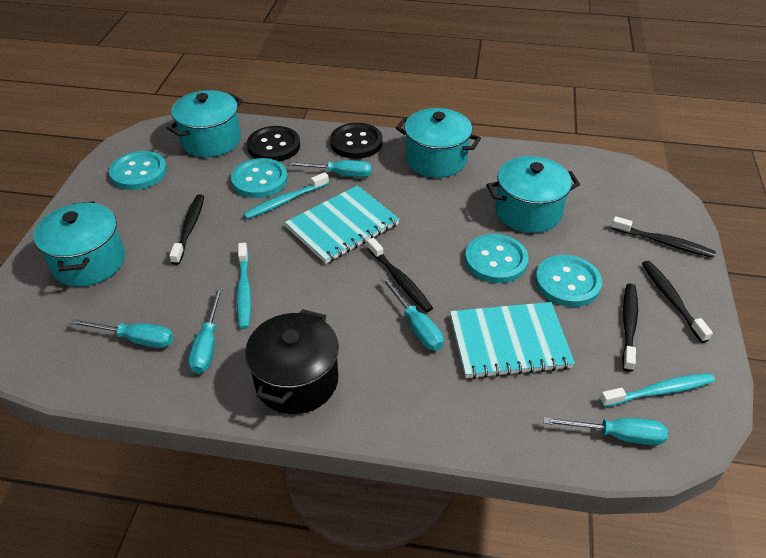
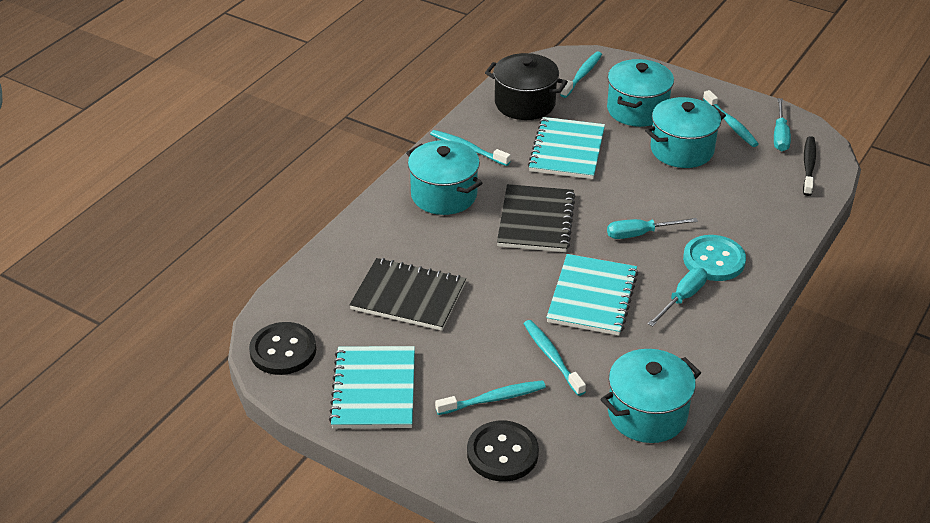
black notebook: none = 0 -> [349,258,466,331] [497,184,576,252] = 2
black toothbrush: [169,194,204,265] [367,238,433,313] [611,216,716,258] [622,284,638,372] [642,261,713,343] = 5 -> [803,136,816,196] = 1
turquoise button: [109,151,167,190] [231,158,288,198] [465,234,528,283] [535,255,602,307] = 4 -> [683,235,746,281] = 1
turquoise notebook: [285,185,400,264] [450,302,575,379] = 2 -> [329,346,415,428] [528,117,605,179] [546,254,638,336] = 3
turquoise screwdriver: [70,319,173,348] [188,288,223,374] [287,160,372,177] [381,277,444,351] [543,417,668,445] = 5 -> [607,218,698,239] [648,268,707,327] [774,98,791,151] = 3
turquoise toothbrush: [236,243,251,329] [243,172,329,219] [600,373,715,407] = 3 -> [430,130,511,166] [435,380,546,415] [524,320,586,396] [560,52,602,98] [703,90,759,147] = 5

